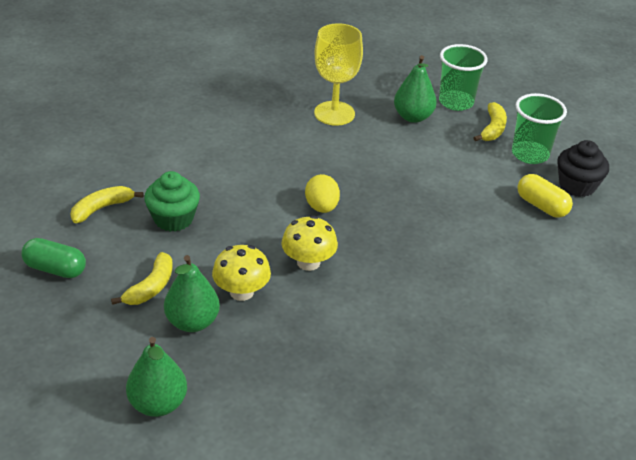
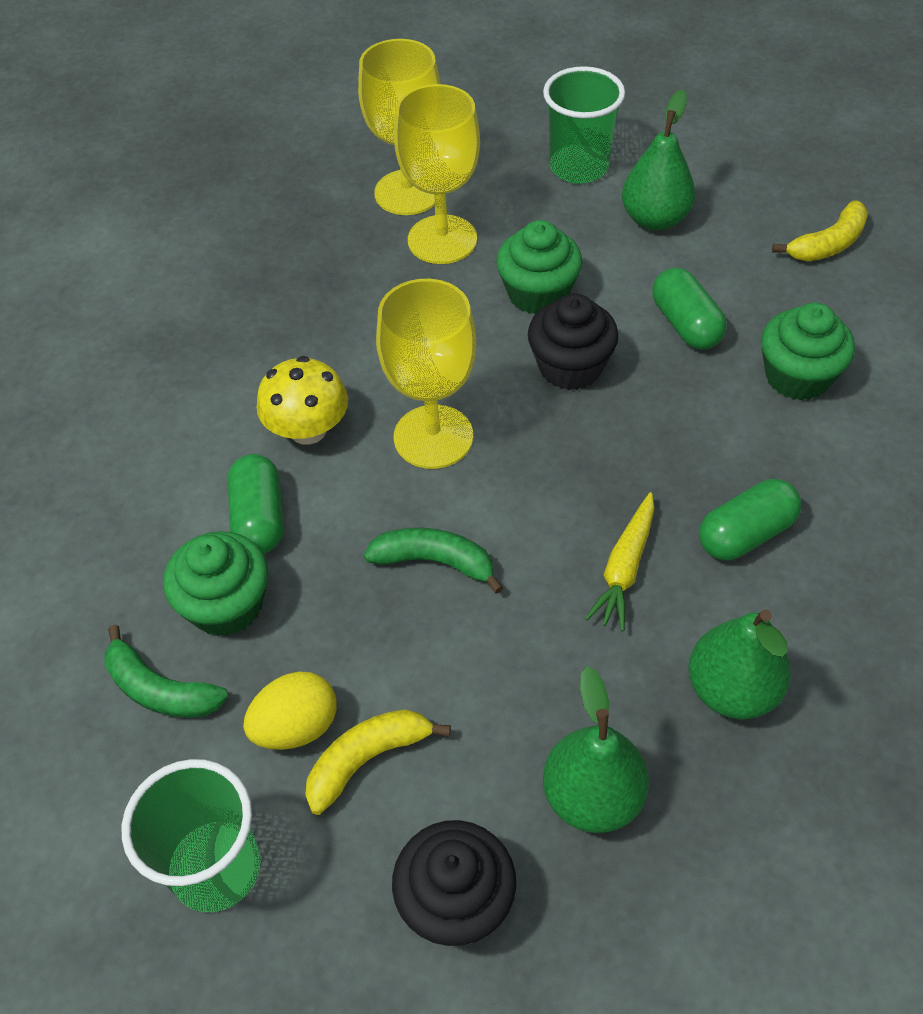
black cupcake: [557,140,609,197] = 1 -> [392,820,516,946] [528,293,619,390] = 2
green banana: none = 0 -> [105,625,228,718] [364,528,504,594] = 2
green capsule: [21,238,86,278] = 1 -> [227,454,284,554] [652,268,727,349] [699,479,801,560] = 3
green cupcake: [144,171,200,232] = 1 -> [163,531,268,636] [496,220,582,314] [761,303,855,400] = 3
yellow banana: [70,186,144,223] [111,252,173,305] [473,102,507,141] = 3 -> [305,709,451,815] [772,200,868,261] = 2
yellow capsule: [517,174,573,218] = 1 -> none = 0
yellow carrot: none = 0 -> [585,492,654,631] = 1
yellow goblet: [314,23,363,126] = 1 -> [358,39,440,215] [376,279,476,469] [394,84,480,264] = 3
yellow mushroom: [212,245,271,301] [281,215,338,271] = 2 -> [257,356,348,445] = 1

